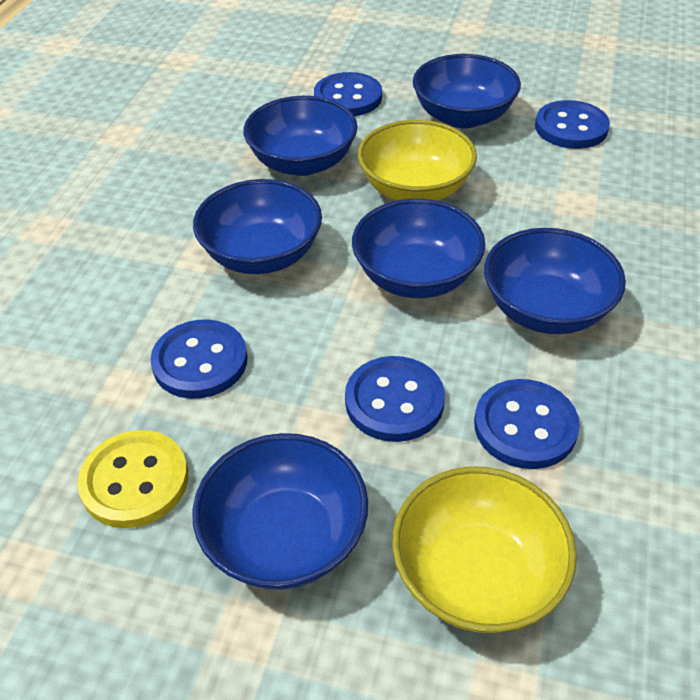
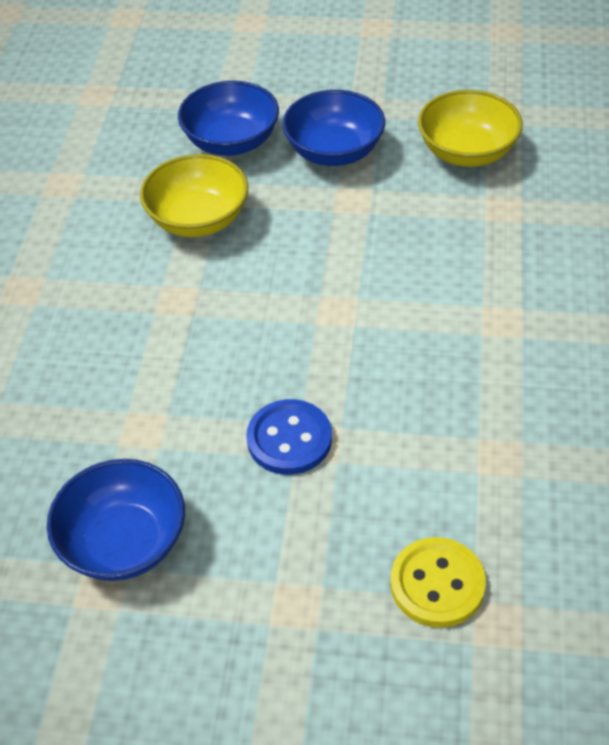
blue bowl: [192,433,368,590] [193,179,322,274] [243,96,358,176] [352,199,485,298] [413,54,521,129] [484,228,626,334] = 6 -> [47,459,185,581] [178,81,279,156] [282,90,385,166] = 3
blue button: [150,319,248,399] [314,72,382,116] [345,356,445,442] [474,379,580,469] [535,100,610,149] = 5 -> [246,399,332,475] = 1

